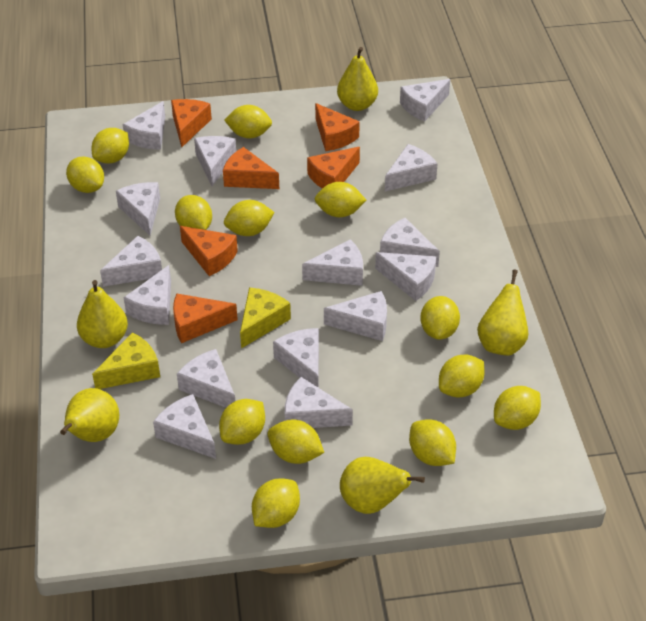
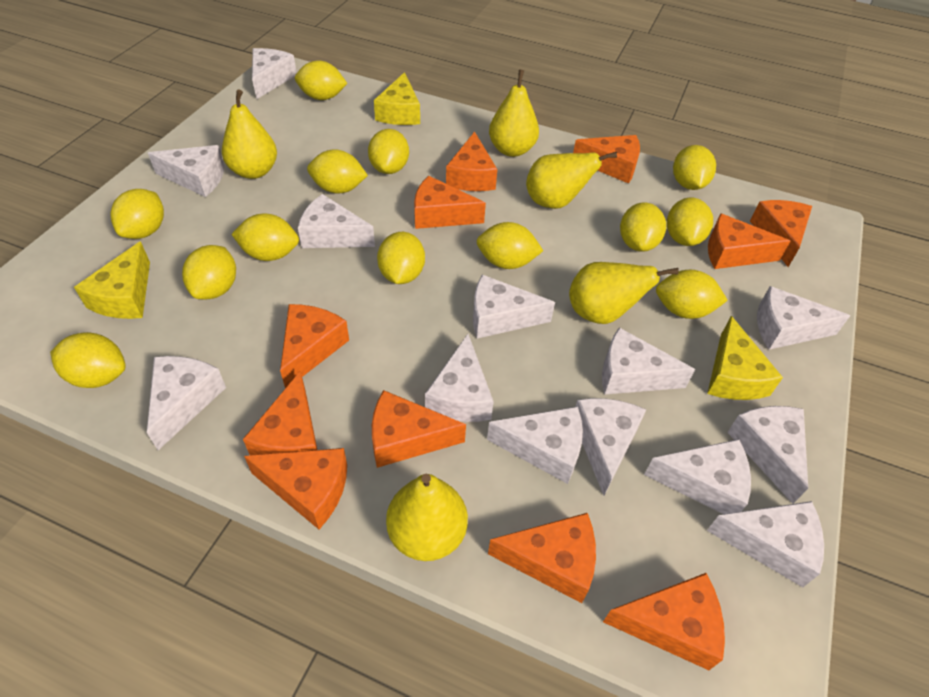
orange cheese: [171,99,212,147] [173,293,238,343] [180,226,238,276] [223,147,279,189] [307,147,360,189] [315,103,360,151] = 6 -> [243,371,317,455] [244,448,347,529] [280,304,349,388] [372,390,466,468] [414,176,486,229] [446,132,497,191] [488,513,596,603] [573,135,640,184] [603,573,725,670] [708,213,791,269] [750,200,812,267] = 11
white cheese: [100,236,162,287] [116,182,160,235] [123,101,165,150] [123,265,171,325] [153,394,216,459] [177,349,235,408] [194,136,236,186] [273,328,319,387] [285,377,353,428] [302,239,363,286] [324,291,387,341] [375,252,436,301] [380,218,440,267] [385,144,438,191] [400,79,450,122] = 15 -> [147,356,226,450] [148,145,224,197] [252,48,297,99] [298,194,375,248] [425,334,494,422] [473,275,555,339] [487,406,583,484] [575,398,646,495] [602,327,695,395] [644,439,751,514] [707,501,824,587] [727,406,808,504] [757,286,850,350] = 13
yellow cheese: [92,332,160,389] [240,287,291,349] = 2 -> [74,241,150,319] [374,72,420,125] [707,316,783,400] = 3

